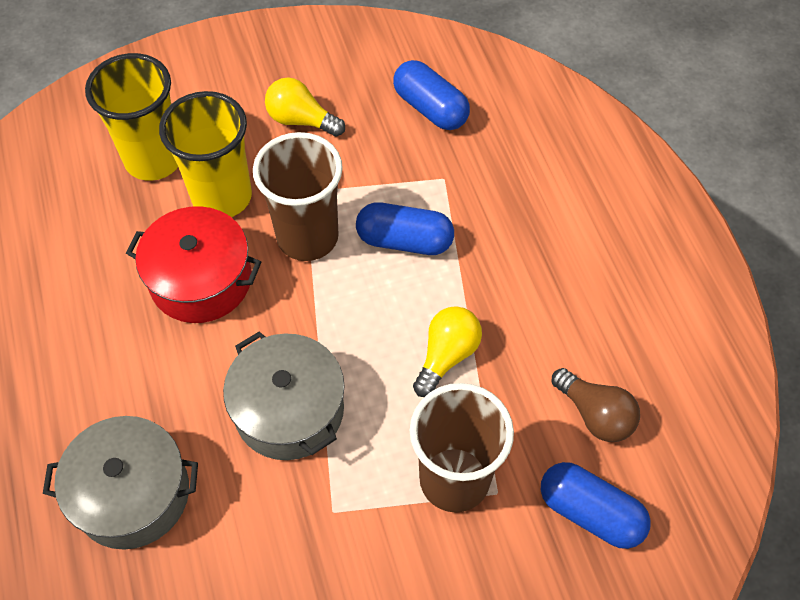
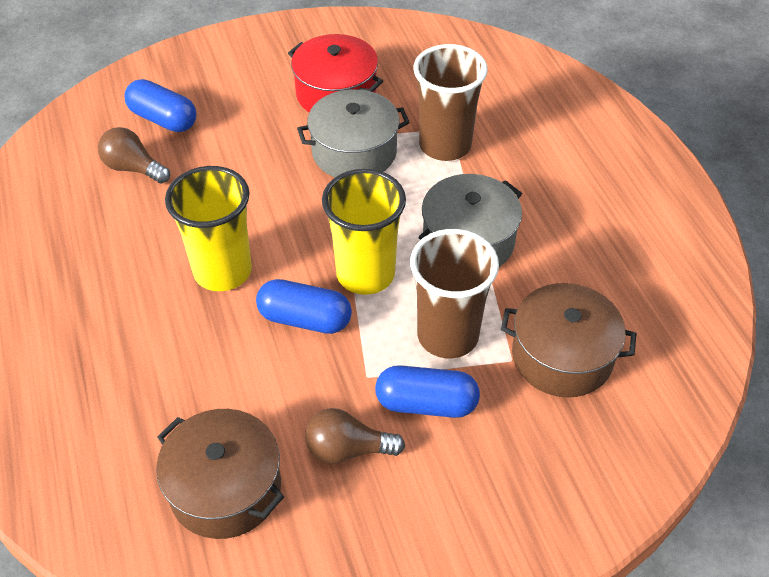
brown light bulb: [552,368,640,442] = 1 -> [98,127,170,184] [305,408,405,464] = 2
brown pot: none = 0 -> [156,409,284,539] [501,283,637,397] = 2
yellow light bulb: [265,77,345,137] [413,306,482,397] = 2 -> none = 0

